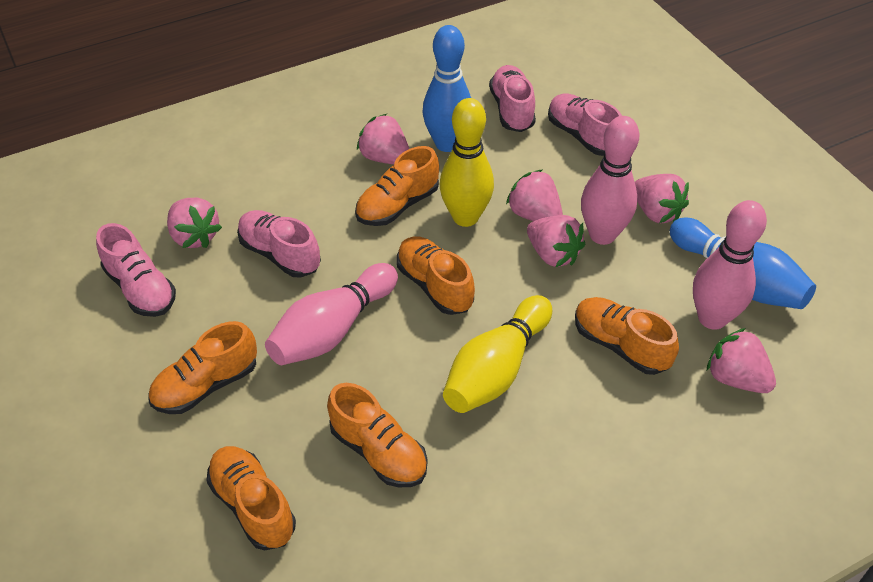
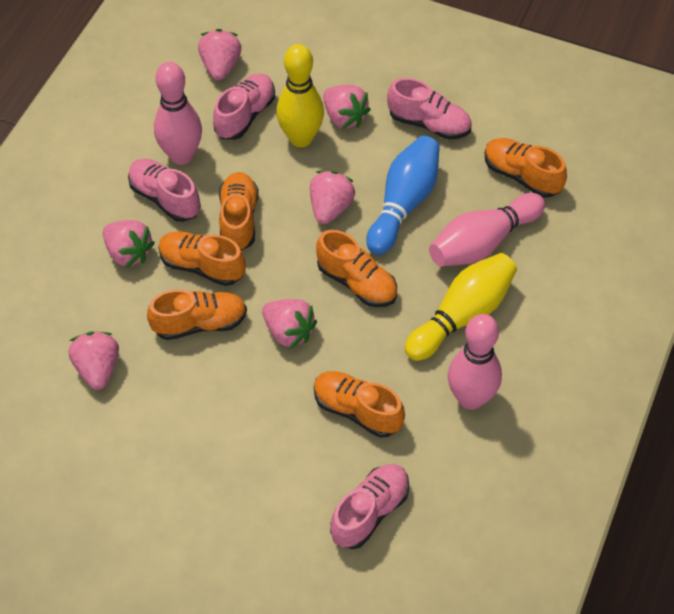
blue bowling pin: [423,25,471,152] [670,218,816,309] = 2 -> [366,136,440,255] = 1

